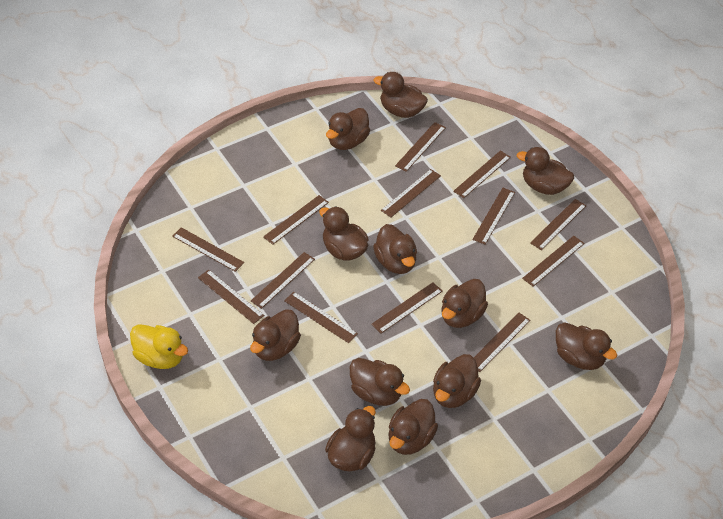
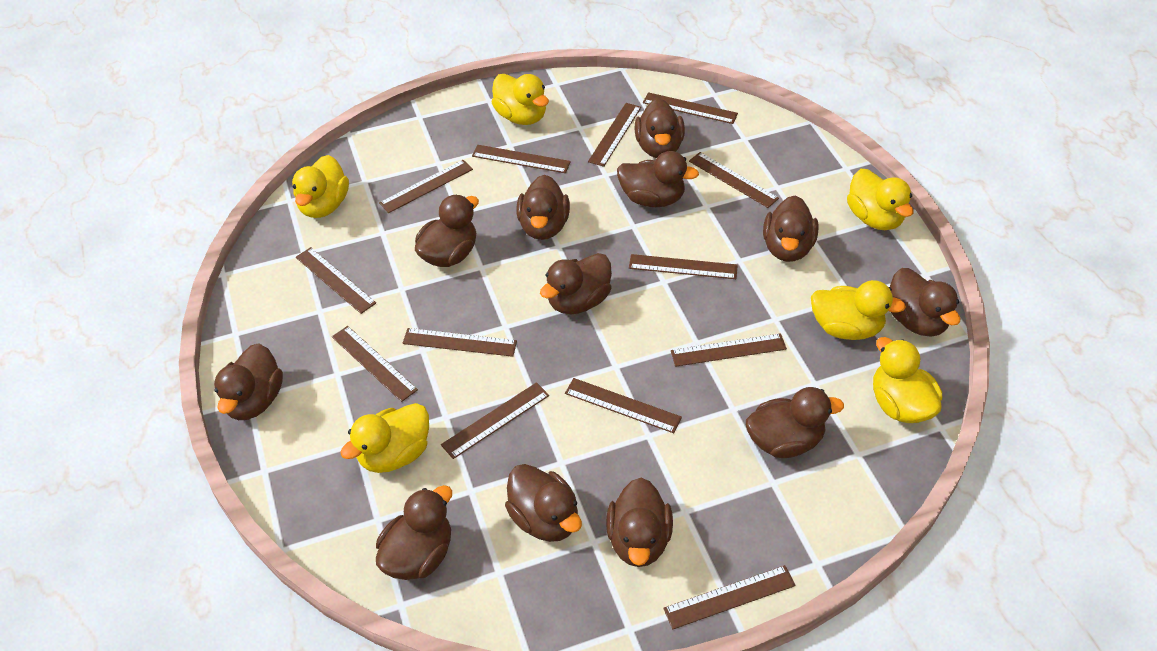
yellow duck: [130,324,188,369] = 1 -> [292,155,349,218] [340,403,429,473] [492,74,549,125] [811,280,906,340] [847,169,913,230] [873,337,942,423] = 6

